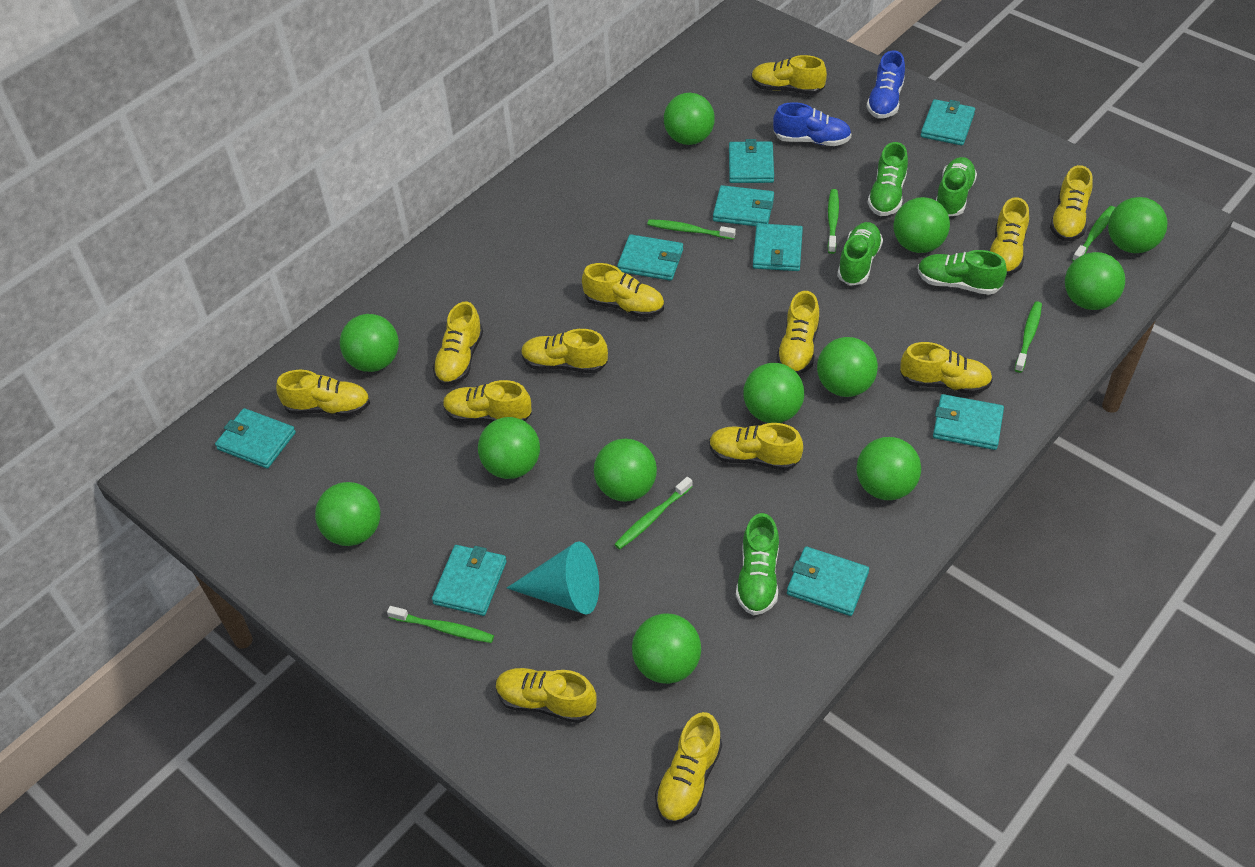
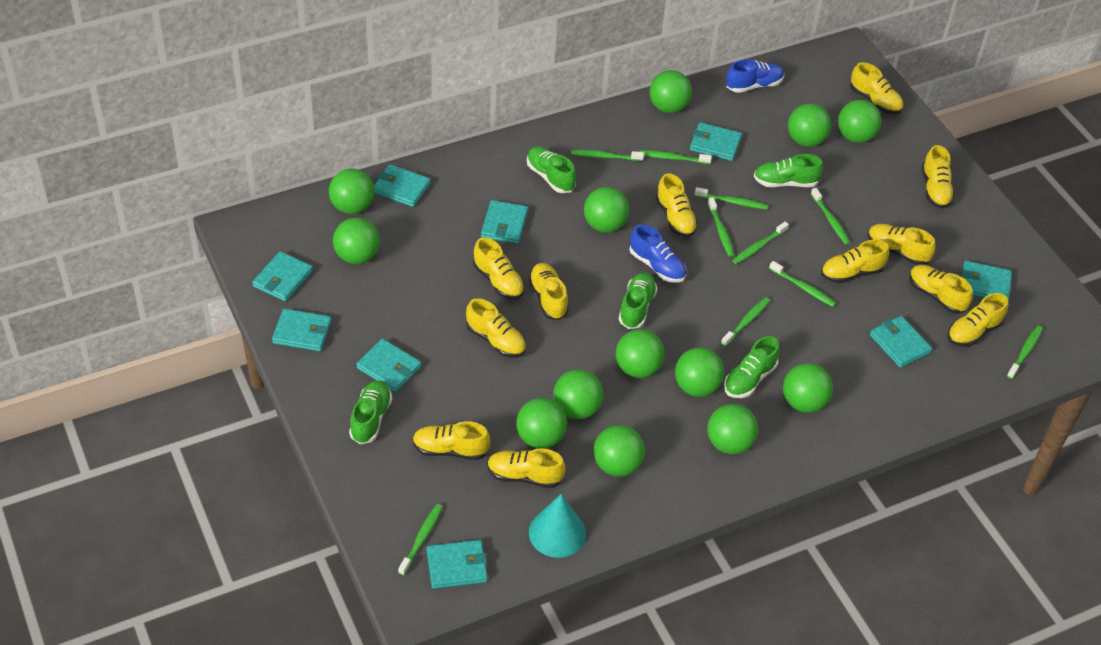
green ball: [315,482,380,546] [340,314,399,372] [478,417,540,479] [594,439,657,502] [632,613,701,684] [664,93,715,145] [743,363,804,423] [817,337,878,397] [856,437,921,500] [893,197,950,253] [1065,252,1125,310] [1108,197,1168,253] = 12 -> [329,168,375,214] [333,218,380,264] [516,398,567,449] [553,369,604,419] [584,187,629,233] [593,425,645,476] [616,329,665,378] [650,70,692,113] [675,348,724,397] [707,404,758,454] [783,363,833,413] [788,104,831,147] [838,100,881,143] = 13
green toothbrush: [387,606,494,643] [614,477,693,549] [647,219,736,240] [828,189,839,254] [1014,301,1042,373] [1072,206,1115,262] = 6 -> [398,504,443,576] [571,150,644,161] [639,150,712,164] [695,187,768,210] [708,197,735,257] [721,297,770,347] [732,222,789,264] [769,261,836,307] [811,188,850,245] [1007,325,1043,379] = 10
yellow shoe: [276,370,370,416] [433,302,483,386] [443,380,531,422] [496,668,597,723] [521,329,608,373] [582,263,664,318] [655,712,722,824] [709,423,803,471] [751,55,827,95] [776,291,820,375] [900,342,993,394] [990,197,1029,275] [1050,165,1092,241] = 13 -> [413,421,490,460] [466,298,526,358] [473,237,525,300] [487,448,566,488] [528,263,569,320] [656,173,698,237] [821,240,890,283] [850,62,903,114] [868,224,936,265] [909,265,972,314] [922,145,955,208] [948,293,1008,347] = 12

